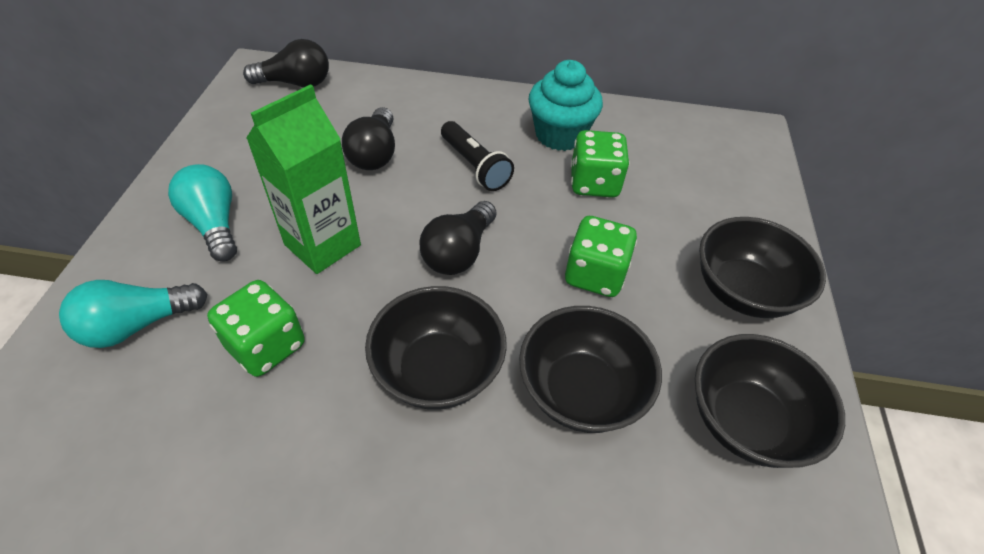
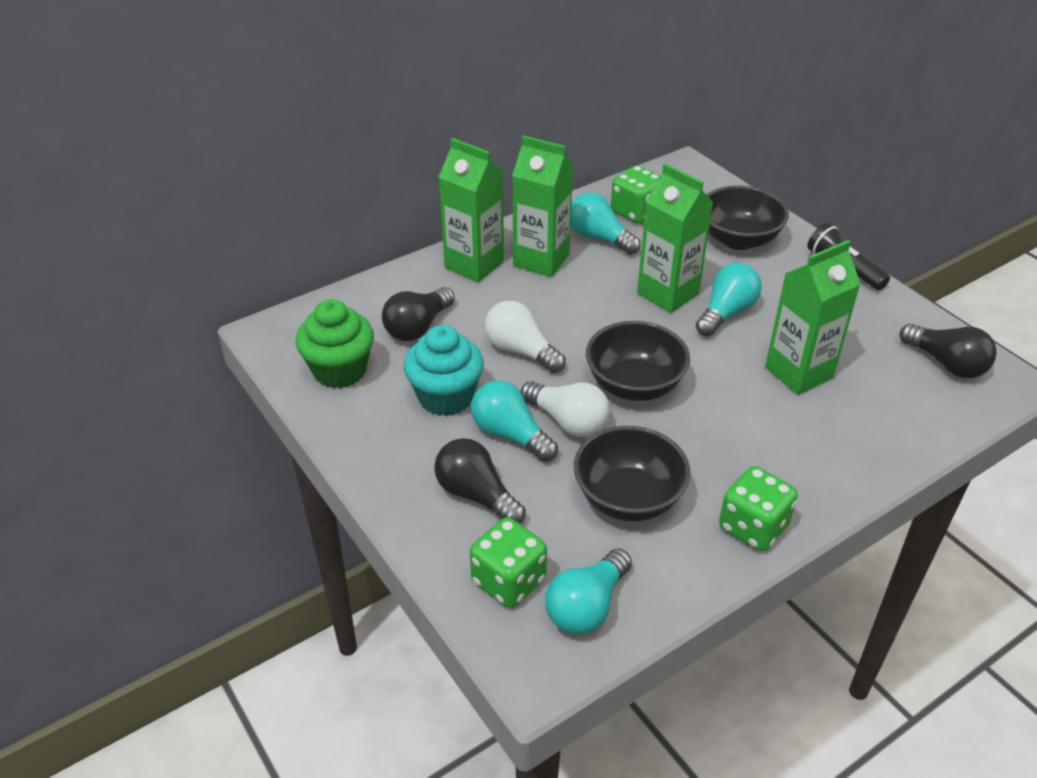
black bowl: [365,286,507,410] [519,306,662,433] [695,334,845,468] [699,217,826,318] = 4 -> [574,426,691,521] [586,321,690,401] [706,186,789,250] = 3
green carton: [246,84,361,274] = 1 -> [439,138,504,283] [512,135,573,277] [637,163,713,313] [765,240,861,395] = 4
green cupcake: none = 0 -> [296,299,374,389] = 1
turquoise light bulb: [59,280,208,348] [168,164,237,261] = 2 -> [471,380,558,462] [545,549,632,635] [570,193,641,255] [696,263,762,336] = 4
white light bulb: none = 0 -> [485,301,566,373] [521,381,610,437] = 2

